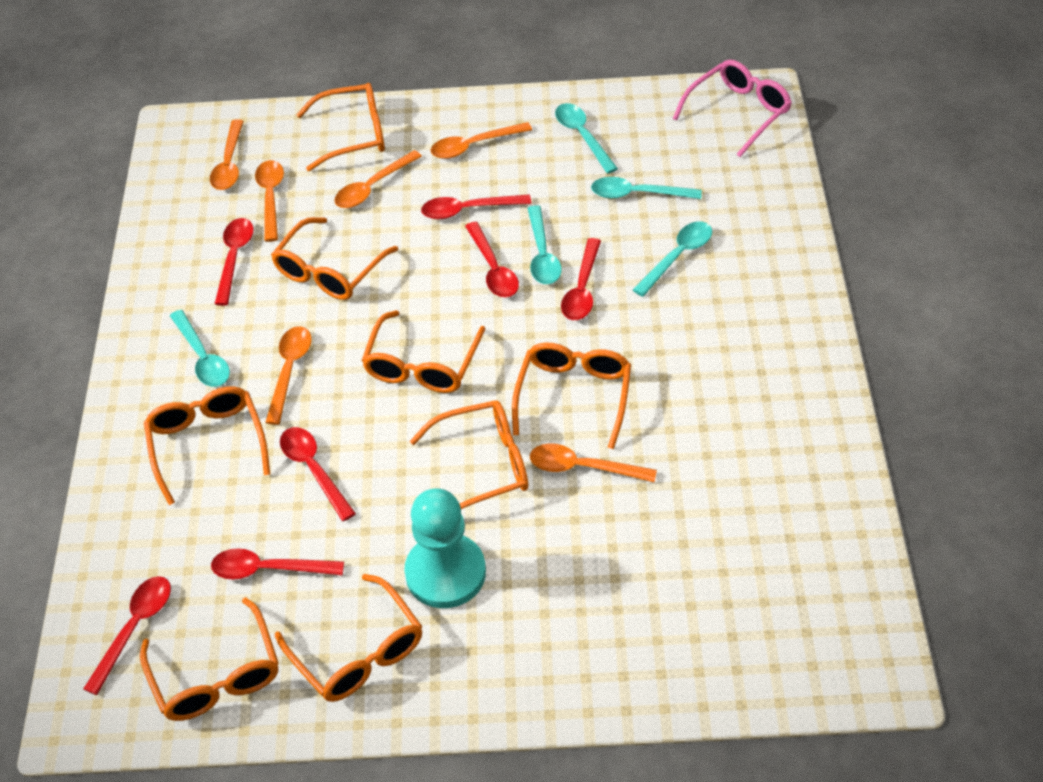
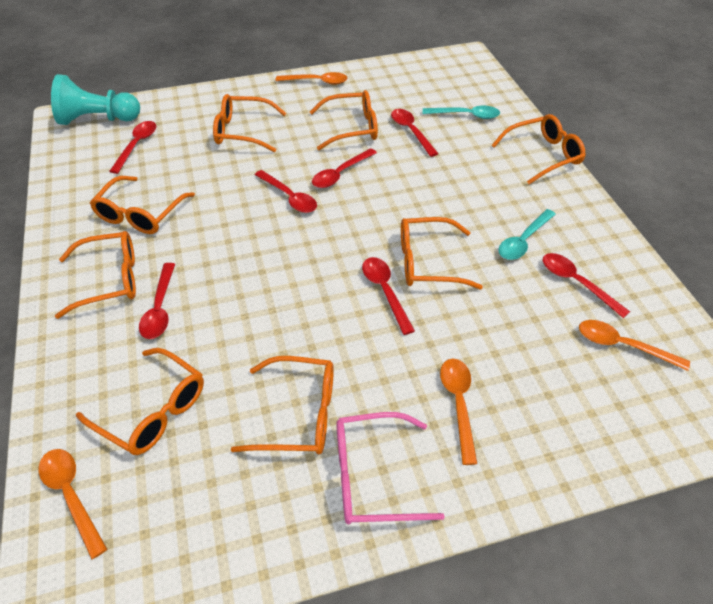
orange spoon: [210,119,244,190] [255,160,284,242] [265,326,312,425] [334,150,422,208] [431,122,532,159] [530,443,657,482] = 6 -> [39,449,107,559] [276,72,348,85] [440,359,478,465] [579,320,690,371] = 4
turquoise spoon: [170,310,230,387] [527,205,562,284] [555,103,618,174] [591,177,702,199] [633,221,712,297] = 5 -> [423,106,500,119] [499,209,556,260] = 2

